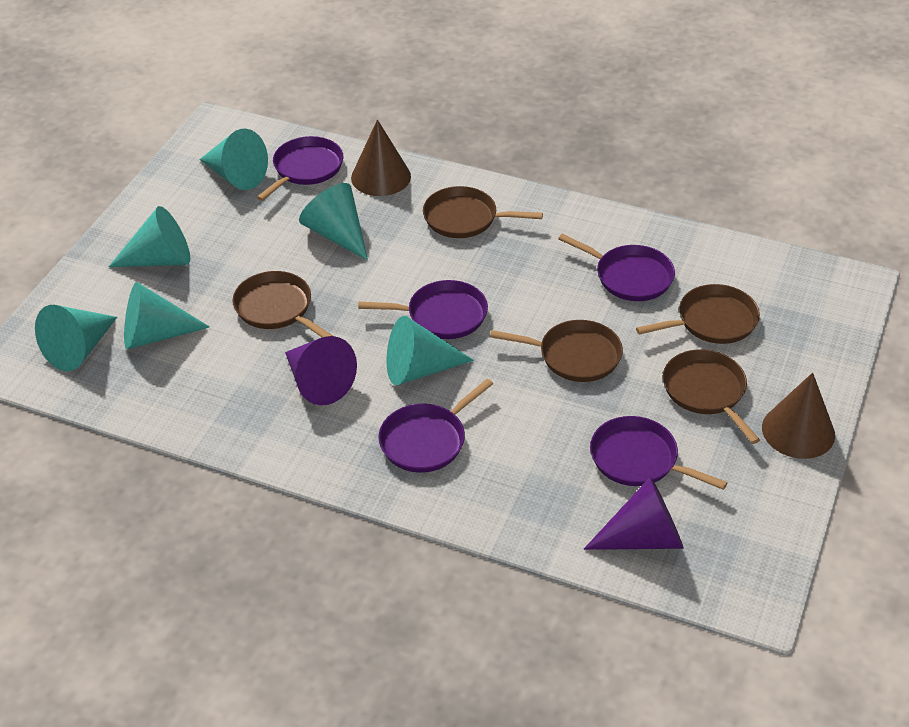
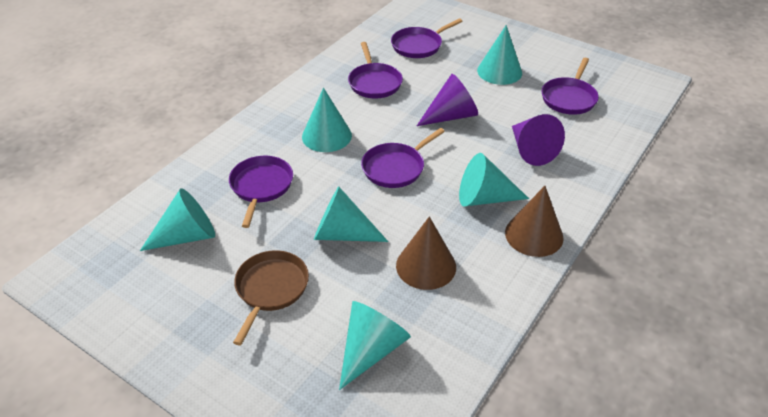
brown pan: [233,271,333,338] [423,186,543,238] [490,320,623,382] [636,284,760,344] [663,349,760,444] = 5 -> [233,250,309,345] = 1

